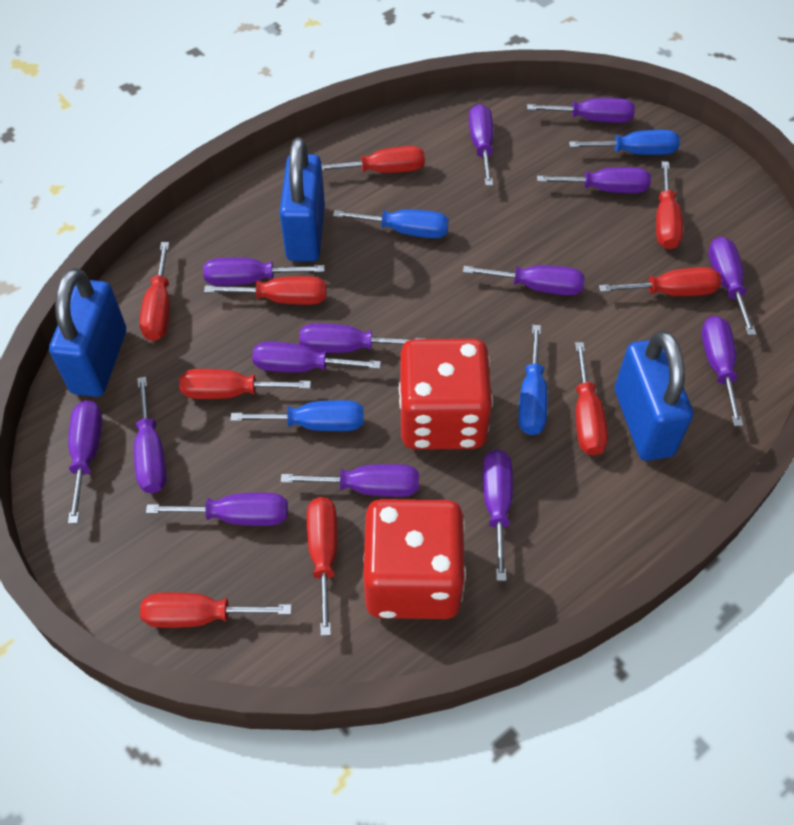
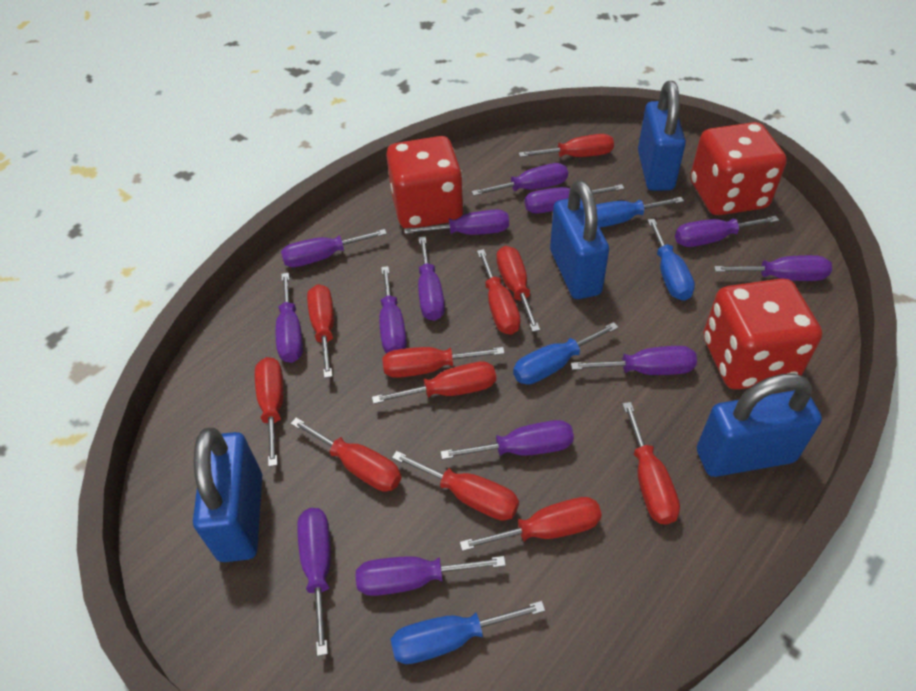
blue padlock: [49,268,126,397] [280,138,325,262] [615,331,693,461] = 3 -> [193,428,262,562] [550,180,609,299] [638,81,686,191] [697,373,822,477] = 4
purple screwdriver: [68,400,102,524] [134,377,167,493] [146,493,288,526] [203,258,325,286] [252,341,381,372] [281,464,419,497] [299,323,423,353] [463,265,585,296] [469,104,493,186] [483,450,513,581] [527,98,635,123] [537,167,651,193] [701,316,743,426] [708,236,757,336] = 14 -> [276,273,303,363] [281,229,387,267] [297,508,331,656] [356,556,506,596] [380,266,407,353] [404,210,509,235] [418,236,445,321] [440,420,574,460] [472,163,568,196] [525,184,625,213] [571,346,697,375] [675,216,779,247] [714,255,832,281] = 13
red dice: [363,499,466,619] [399,339,493,450] = 2 -> [386,136,464,229] [690,122,787,215] [703,278,822,390] = 3
red screwdriver: [139,242,170,341] [140,593,292,628] [179,369,311,399] [204,276,326,305] [307,497,337,636] [322,146,425,173] [575,342,608,456] [599,267,721,296] [656,161,683,249] = 9 -> [255,357,283,467] [290,417,401,492] [307,284,334,378] [372,362,496,404] [382,347,505,378] [392,451,519,521] [460,497,602,551] [477,249,521,335] [497,246,540,332] [519,134,614,157] [622,402,680,525] = 11

